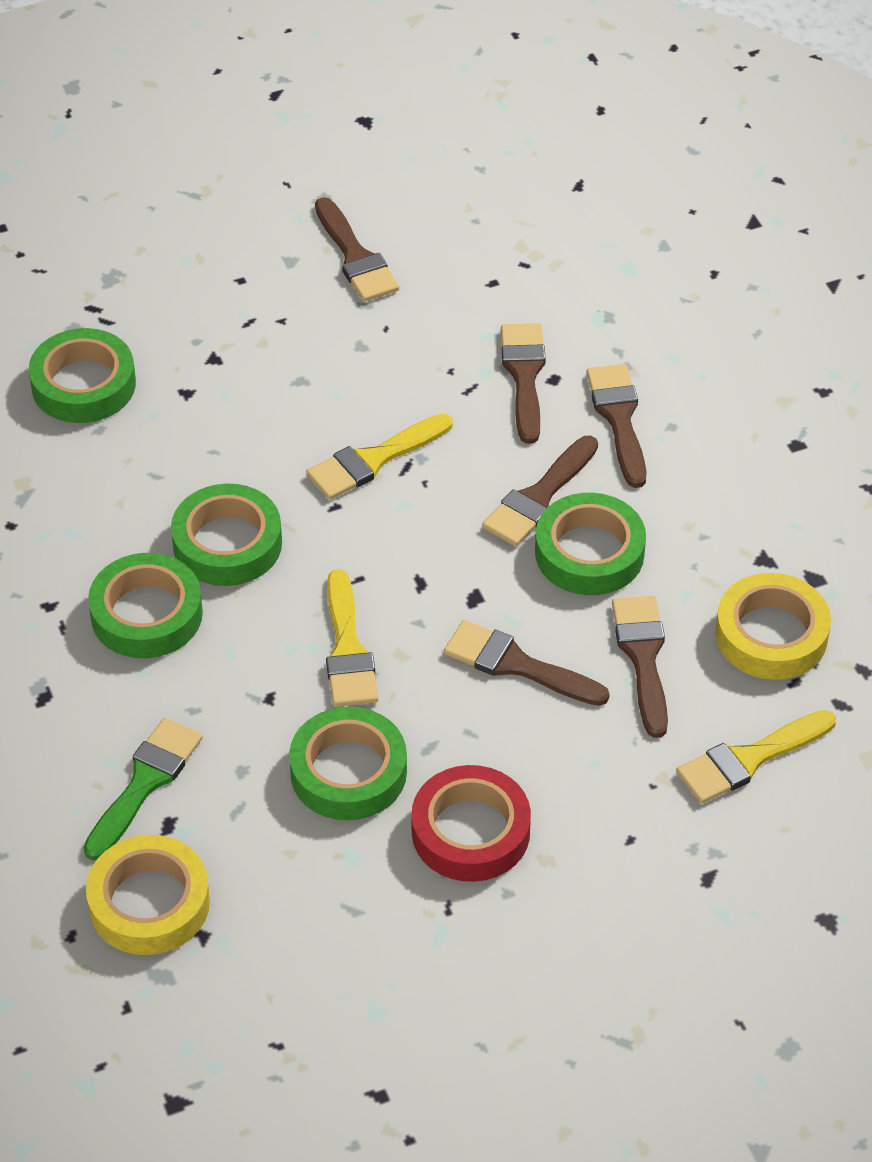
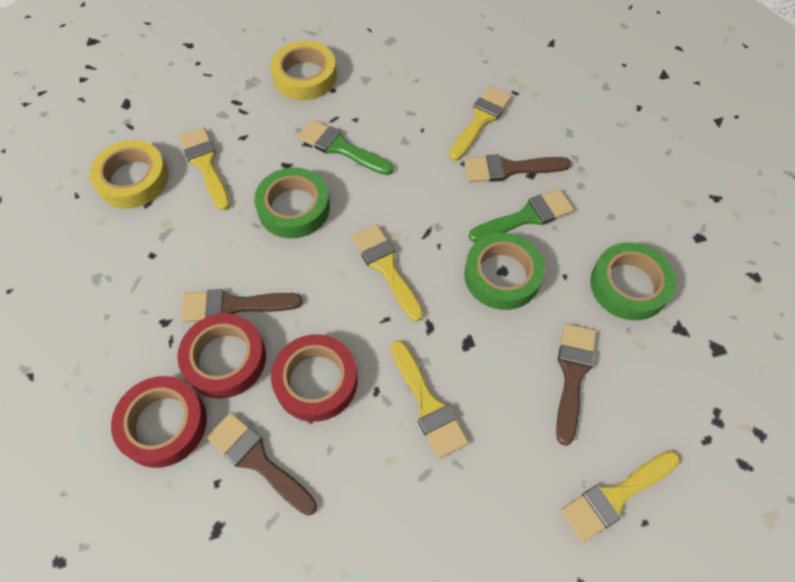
brown brush: [315,197,399,302] [444,620,610,706] [482,436,598,546] [501,323,546,444] [586,364,647,488] [612,596,668,738] = 6 -> [181,289,302,322] [207,412,317,516] [465,154,571,182] [556,324,596,446] = 4
green brush: [83,718,203,861] = 1 -> [298,119,393,175] [469,189,574,242] = 2
green tape: [29,328,136,423] [88,553,203,658] [171,484,282,586] [289,707,407,820] [535,493,646,595] = 5 -> [254,168,330,238] [464,233,545,310] [590,242,676,320] = 3
red tape: [411,765,531,882] = 1 -> [111,376,207,468] [177,313,266,399] [271,334,358,422] = 3
yellow brush: [306,413,453,500] [326,569,378,707] [676,710,836,804] = 3 -> [179,127,230,211] [352,224,424,322] [391,340,469,459] [449,86,512,161] [561,450,680,543] = 5

